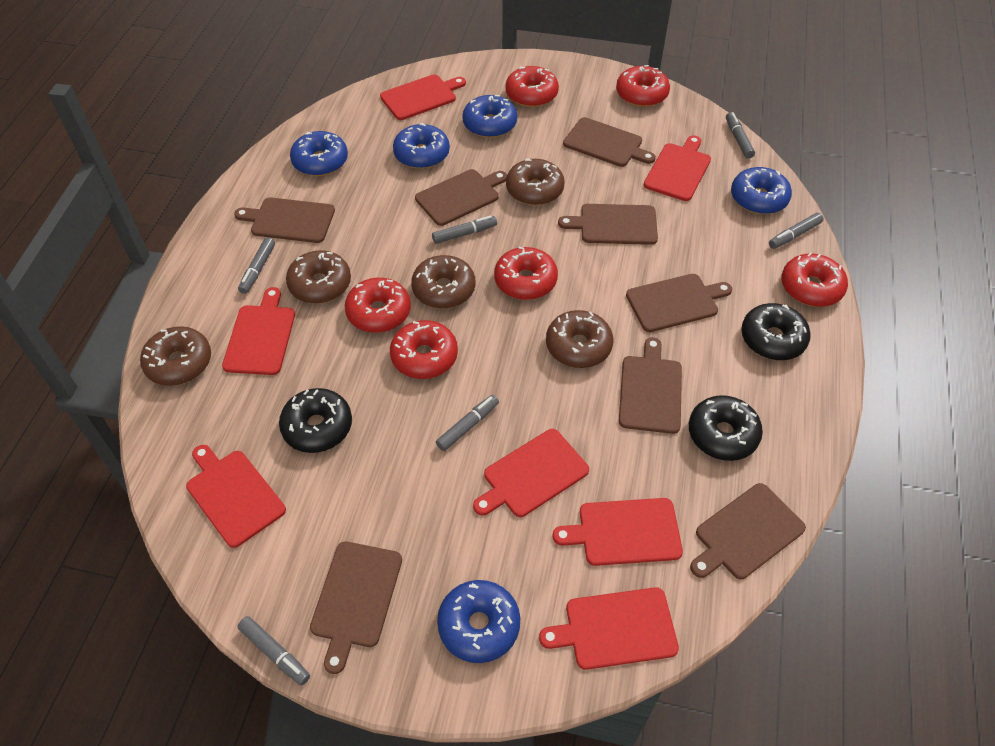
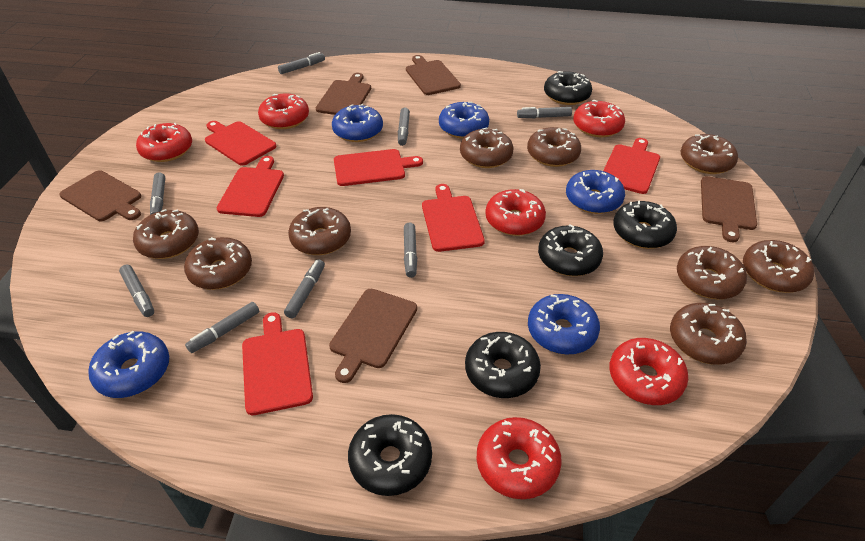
black donut: [279,388,352,453] [689,395,763,461] [741,303,811,360] = 3 -> [348,414,432,496] [465,332,541,398] [538,224,603,276] [544,71,592,105] [613,200,677,249] = 5
brown cutting board: [234,197,335,243] [310,541,402,674] [415,169,507,226] [558,204,658,245] [563,117,656,167] [619,337,682,434] [626,274,732,332] [690,483,806,579] = 8 -> [59,171,141,221] [316,73,371,115] [329,289,417,383] [406,55,461,95] [701,176,757,242] = 5
brown donut: [140,326,211,386] [286,251,351,304] [411,255,476,309] [506,158,565,205] [546,310,613,368] = 5 -> [133,209,199,259] [184,237,252,290] [288,207,351,255] [460,127,514,168] [527,127,581,167] [670,303,747,365] [677,246,747,299] [681,134,738,174] [743,240,814,293] = 9
grey marker: [237,616,310,686] [238,238,275,294] [432,216,497,244] [436,395,499,451] [726,112,755,159] [769,213,823,249] = 6 -> [119,265,154,317] [150,172,165,215] [185,302,259,353] [278,52,325,74] [284,259,325,318] [398,108,410,146] [404,223,417,278] [517,107,572,118] = 8
red cutting board: [186,445,286,548] [222,287,295,375] [380,74,466,120] [473,429,589,517] [539,587,679,670] [553,498,683,566] [644,135,711,201] = 7 -> [205,121,277,166] [217,156,284,217] [242,312,313,415] [334,149,423,186] [422,184,485,252] [603,138,660,194] = 6

